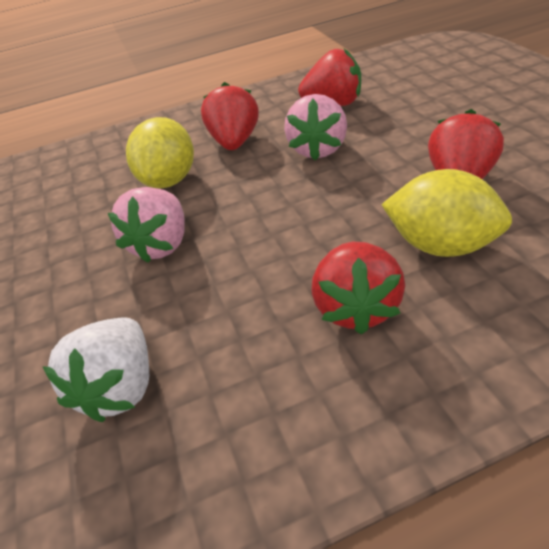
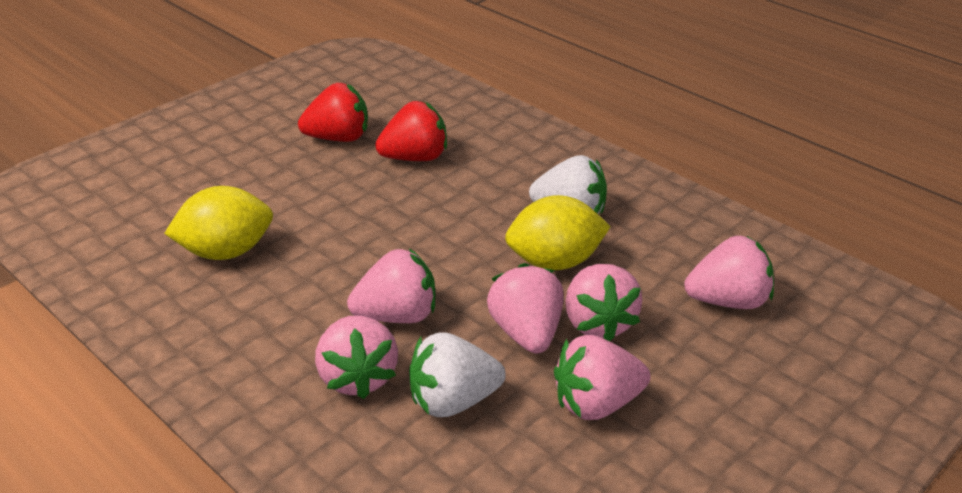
pink strawberry: [108,187,185,263] [284,94,347,161] = 2 -> [315,315,398,399] [347,249,435,323] [487,263,563,353] [554,335,651,420] [565,264,642,341] [684,236,774,309] = 6
red strawberry: [201,82,259,150] [298,49,361,106] [312,242,405,335] [428,109,504,179] = 4 -> [298,83,368,142] [375,101,447,161] = 2
white strawberry: [42,317,149,422] = 1 -> [409,332,506,417] [529,155,607,214] = 2

